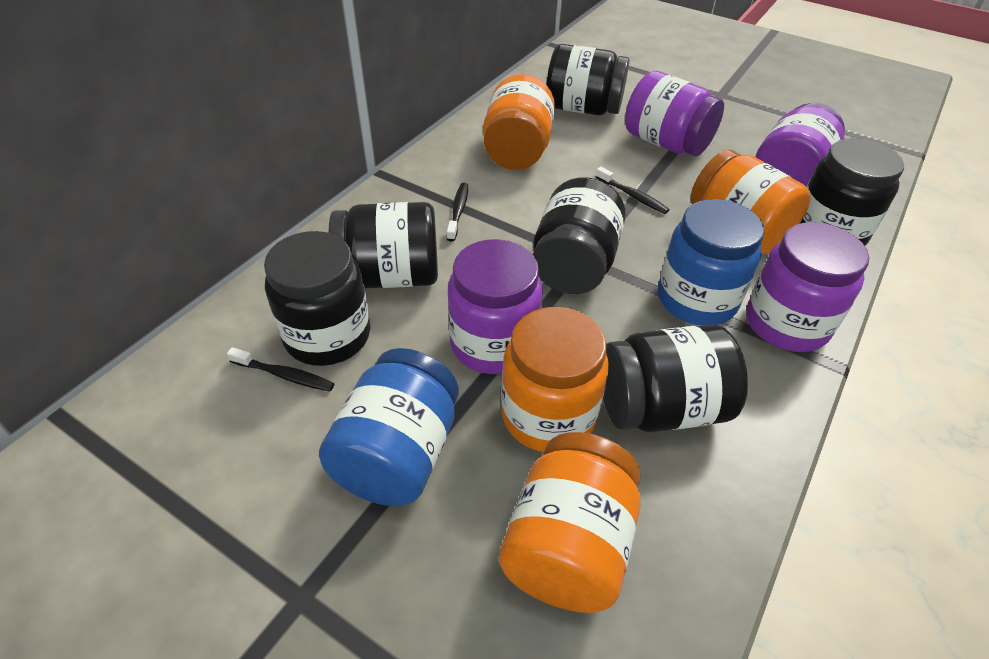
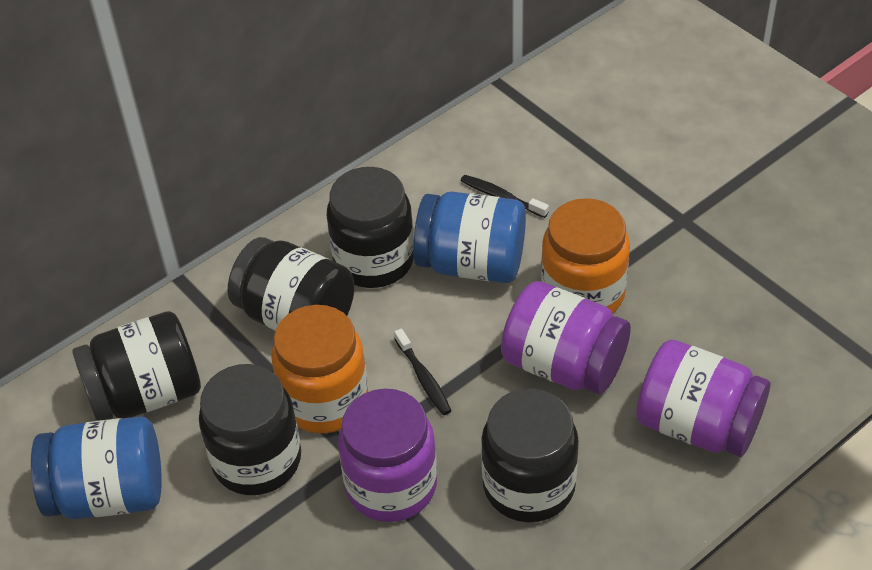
black jar: [264,231,370,366] [329,202,438,288] [533,177,626,294] [546,44,629,115] [603,324,748,432] [800,138,904,246] = 6 -> [72,311,201,421] [199,364,301,495] [228,237,355,331] [327,167,414,288] [481,388,579,522] = 5
black toothbrush: [227,347,335,391] [447,183,468,241] [596,167,669,214] = 3 -> [394,328,452,415] [461,175,549,218] = 2
orange jar: [483,74,555,170] [499,432,641,613] [501,307,609,452] [691,150,811,254] = 4 -> [271,305,368,433] [541,198,630,313] = 2
purple jar: [448,239,543,374] [625,71,724,156] [746,222,869,352] [755,103,845,187] = 4 -> [338,389,437,522] [501,281,631,394] [636,340,770,457] = 3

